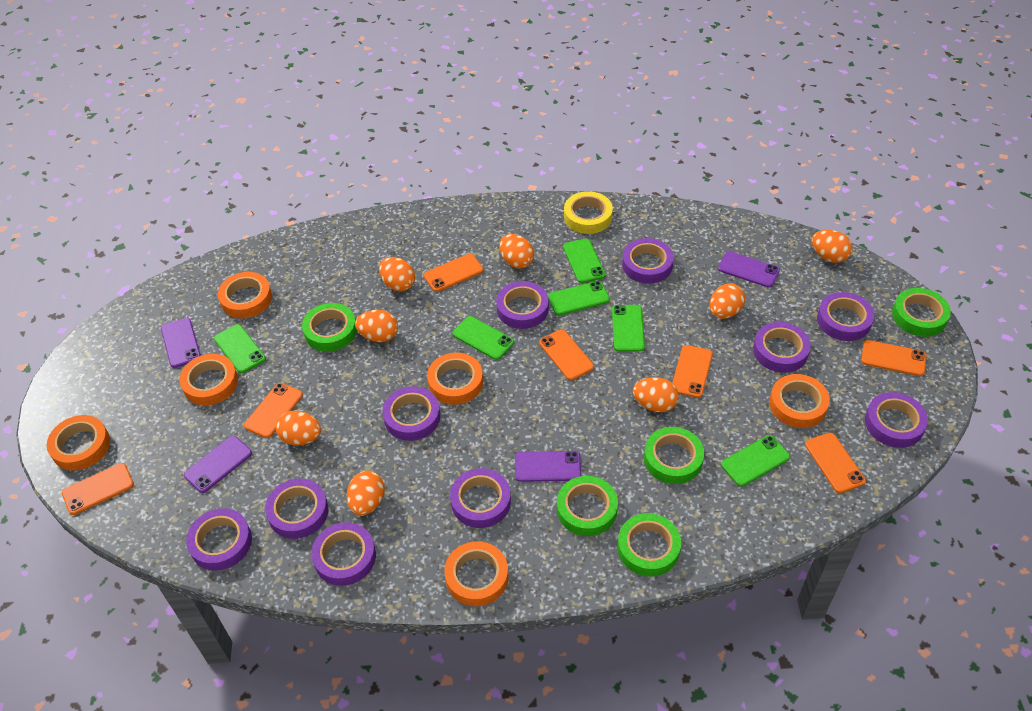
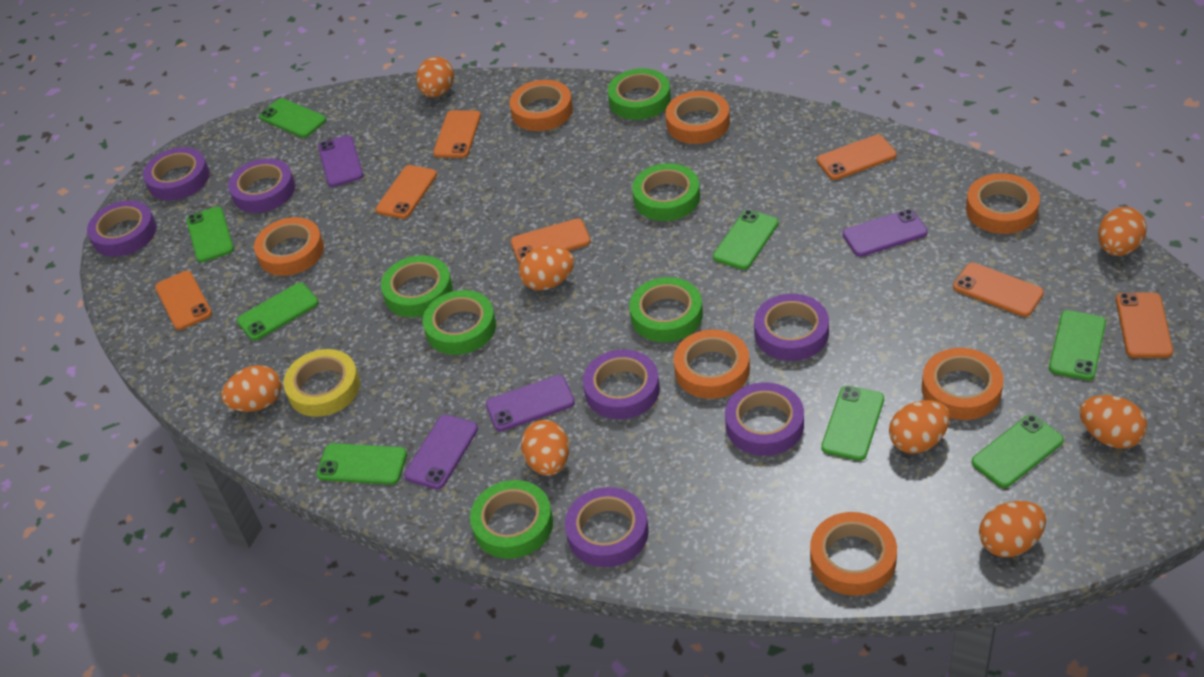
green phone: [214,324,266,373] [452,316,514,360] [548,281,610,315] [563,239,605,283] [612,305,645,352] [721,435,790,487] = 6 -> [186,207,234,262] [237,283,319,341] [259,98,326,138] [317,443,407,485] [713,210,779,270] [821,385,884,461] [972,415,1064,488] [1049,310,1106,380] = 8
green tape: [302,303,357,352] [557,476,618,536] [618,513,681,577] [644,427,704,484] [892,288,951,337] = 5 -> [381,255,453,317] [423,290,496,355] [470,480,553,559] [608,68,671,120] [629,277,703,342] [632,163,700,221] = 6
orange tape: [47,415,110,470] [179,354,238,406] [218,272,272,318] [427,353,483,405] [444,541,508,606] [769,374,830,428] = 6 -> [254,217,324,276] [510,80,573,131] [666,91,730,144] [673,330,750,399] [810,512,897,596] [922,348,1003,420] [966,173,1040,234] = 7
purple tape: [186,508,252,571] [265,479,328,539] [311,522,376,586] [382,386,440,441] [450,468,511,528] [496,281,549,329] [622,238,674,284] [753,322,811,373] [817,292,874,341] [865,392,928,448] = 10 -> [87,200,157,257] [143,147,210,200] [228,158,295,213] [565,487,649,567] [583,349,660,419] [725,383,804,456] [754,294,829,361] = 7

